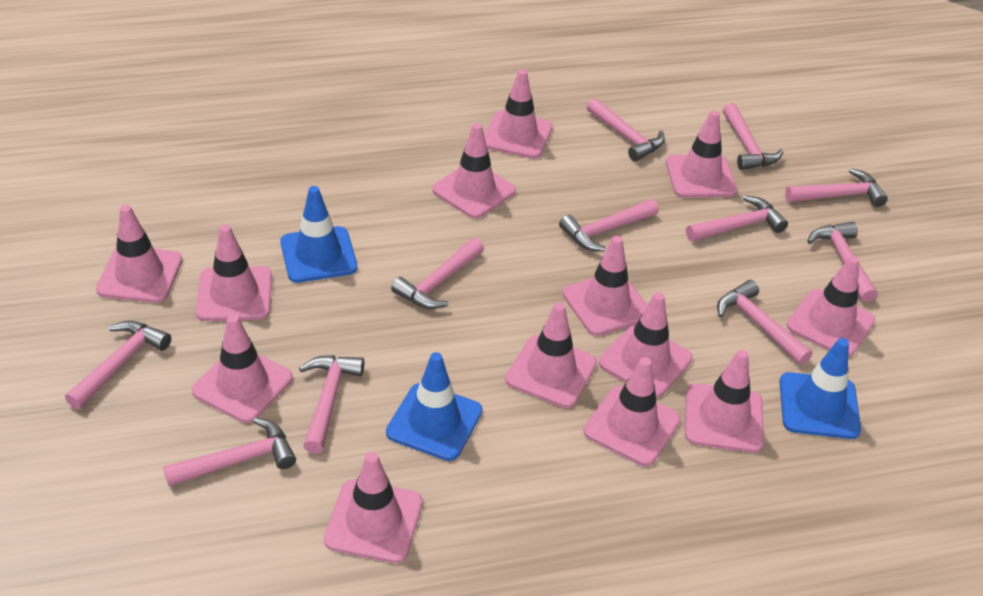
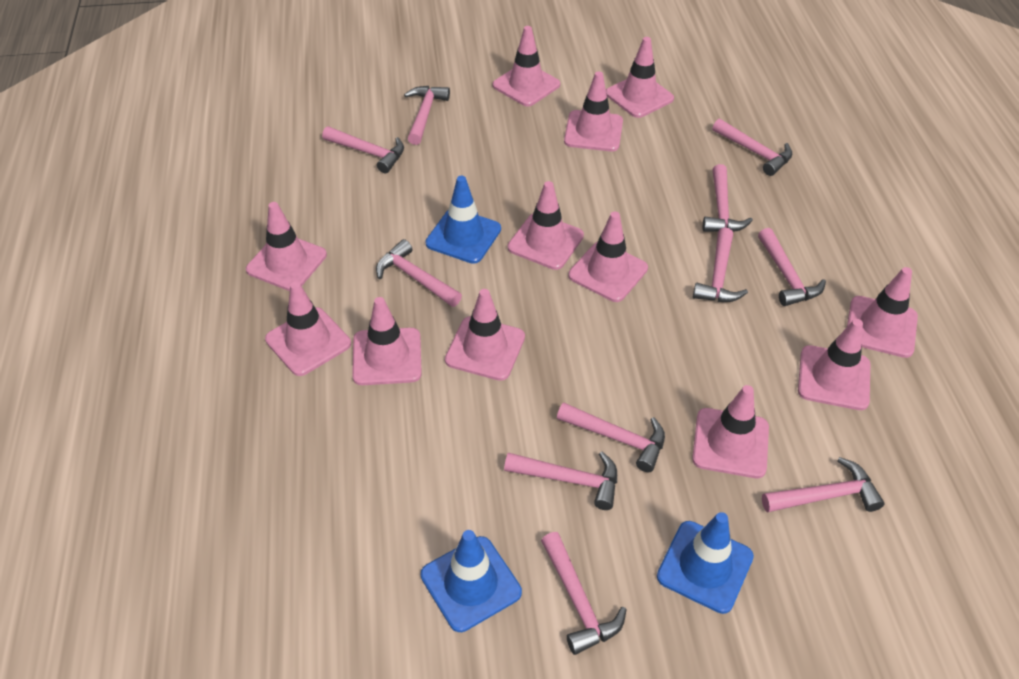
pink traffic cone: [96,205,182,303] [192,314,293,423] [196,224,272,321] [324,452,423,563] [432,123,516,218] [484,69,553,159] [505,303,597,408] [563,236,648,336] [584,357,681,466] [599,292,693,398] [666,110,737,198] [685,350,764,453] [787,256,875,357] = 13 -> [246,202,327,291] [265,282,351,376] [352,297,422,385] [445,289,525,381] [493,26,560,106] [508,181,584,270] [564,71,623,152] [568,212,648,302] [606,37,674,118] [692,385,769,478] [798,319,870,410] [847,267,918,358] = 12

